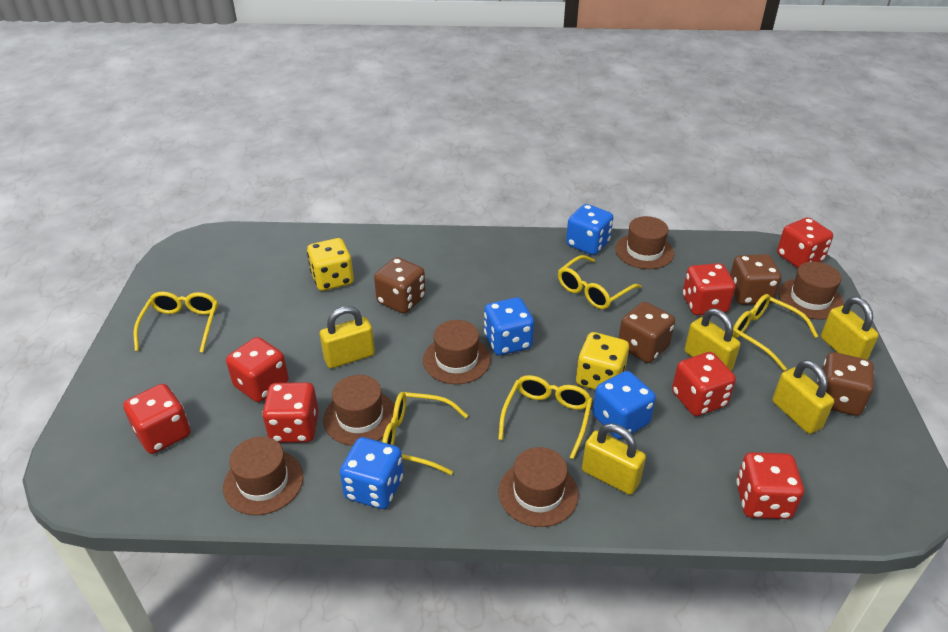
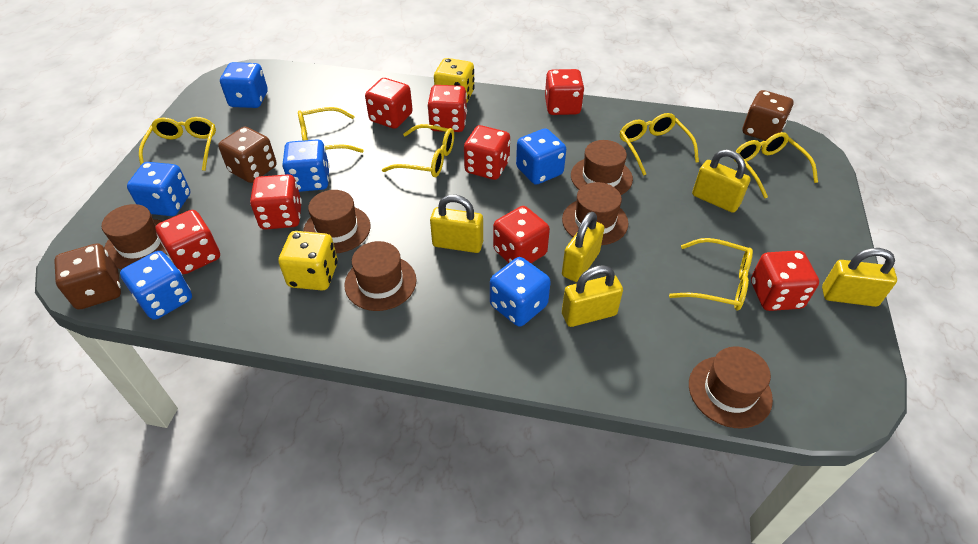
blue dice: [340,437,403,509] [484,297,534,355] [566,204,613,255] [593,371,656,439] = 4 -> [120,251,192,320] [127,162,190,216] [220,62,268,108] [282,139,330,192] [490,257,551,326] [516,128,566,185] = 6
brown dice: [374,257,426,314] [619,302,675,363] [730,254,782,305] [817,352,874,416] = 4 -> [54,243,121,310] [218,126,277,183] [742,90,793,141] = 3
red dice: [123,384,191,454] [226,337,289,402] [262,382,319,443] [672,352,736,416] [683,263,735,316] [736,452,804,519] [777,217,833,268] = 7 -> [155,210,220,274] [250,174,302,230] [365,78,413,129] [427,85,467,132] [464,125,510,180] [493,206,550,263] [545,69,584,115] [751,250,819,311] = 8
yellow glasses: [133,292,218,353] [382,392,468,475] [498,375,593,459] [558,255,642,309] [732,294,818,371] = 5 -> [139,117,216,171] [298,107,364,153] [382,124,454,177] [620,113,699,176] [669,238,753,311] [734,132,818,199] = 6

